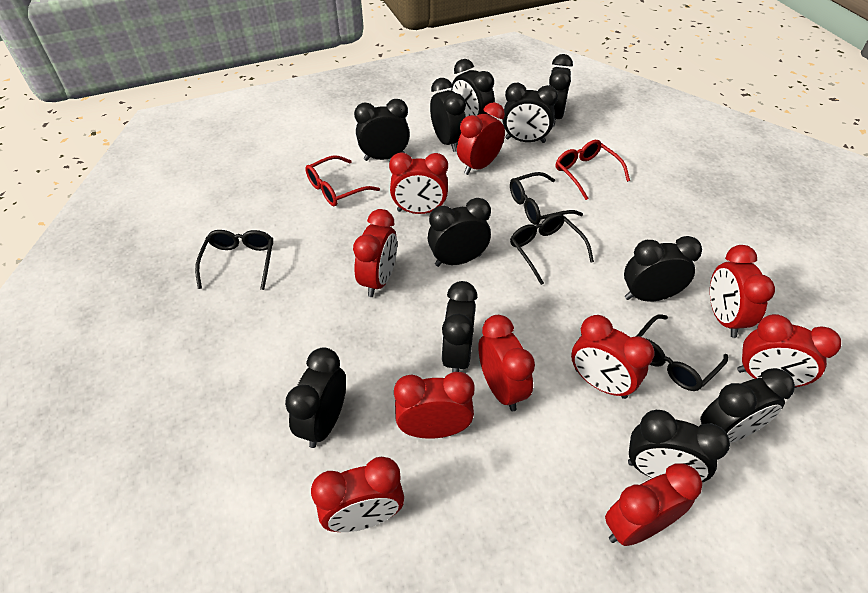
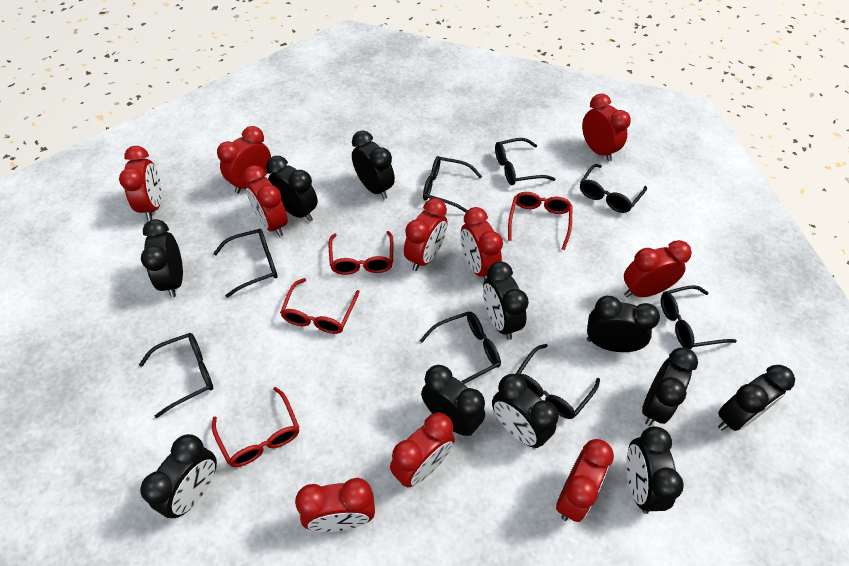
black glasses: [195,230,273,290] [510,172,583,225] [510,213,594,285] [637,314,728,391] = 4 -> [139,333,213,418] [213,229,278,298] [420,311,501,384] [423,156,482,213] [495,138,555,185] [516,344,600,419] [580,164,647,213] [661,285,737,349] = 8
red glasses: [305,156,380,206] [556,140,630,200] = 2 -> [212,387,299,467] [280,278,360,334] [329,231,393,275] [508,192,572,250] = 4

